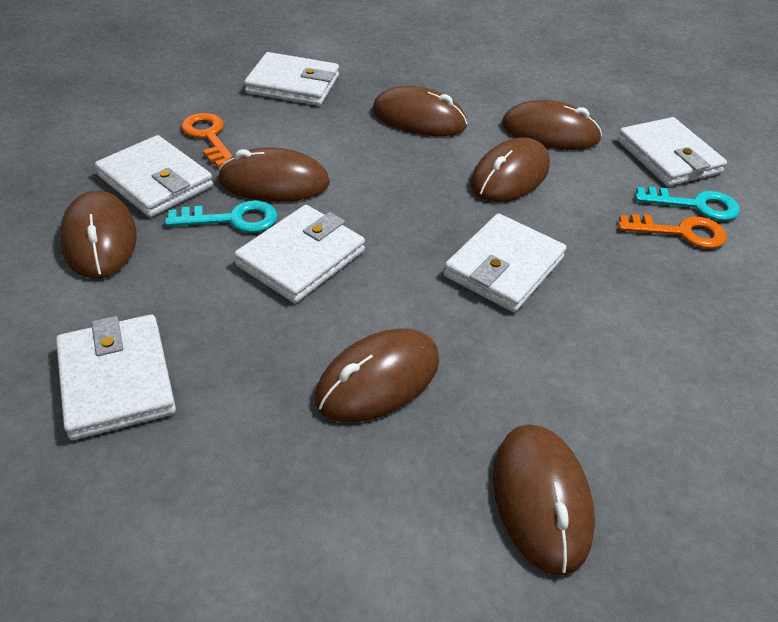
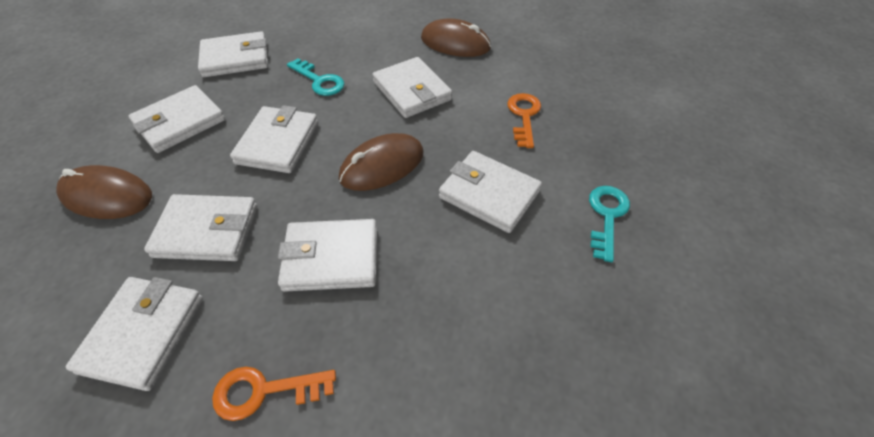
brown mouse: [59,191,137,279] [218,147,330,202] [315,328,439,422] [372,86,468,136] [471,137,550,202] [493,424,595,576] [502,100,602,150] = 7 -> [56,165,152,219] [339,133,423,191] [421,18,491,57] = 3
white wallet: [56,314,176,440] [95,135,213,217] [234,205,365,303] [244,52,339,106] [444,213,567,312] [617,117,727,186] = 6 -> [66,277,203,391] [129,85,225,153] [144,194,257,261] [198,31,268,77] [230,105,318,173] [278,219,377,292] [373,57,452,118] [439,151,542,233] = 8

